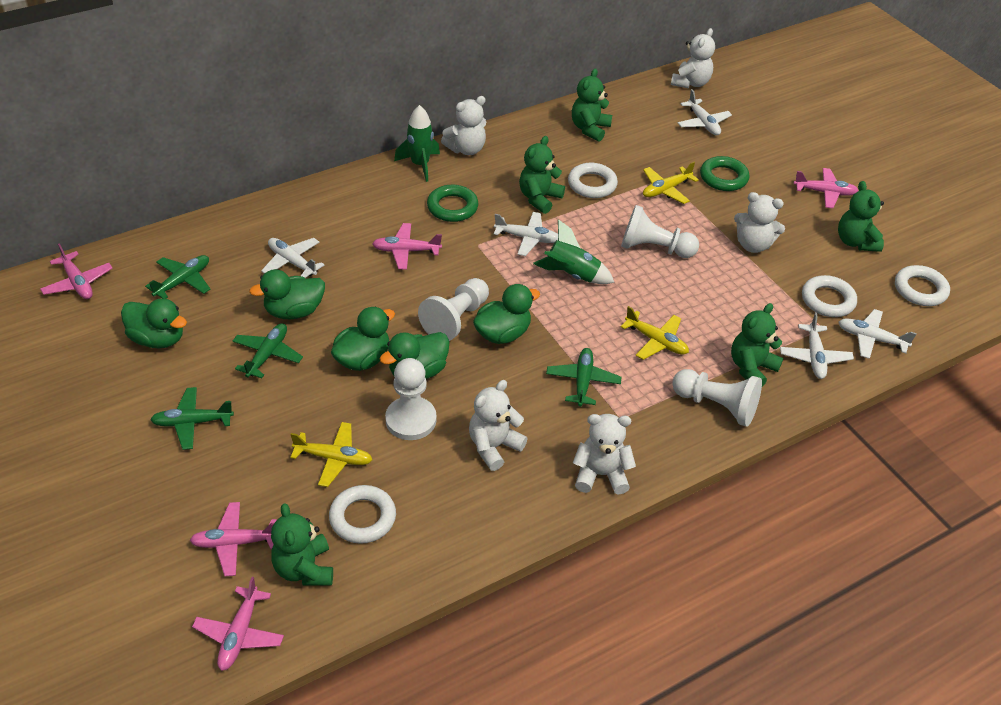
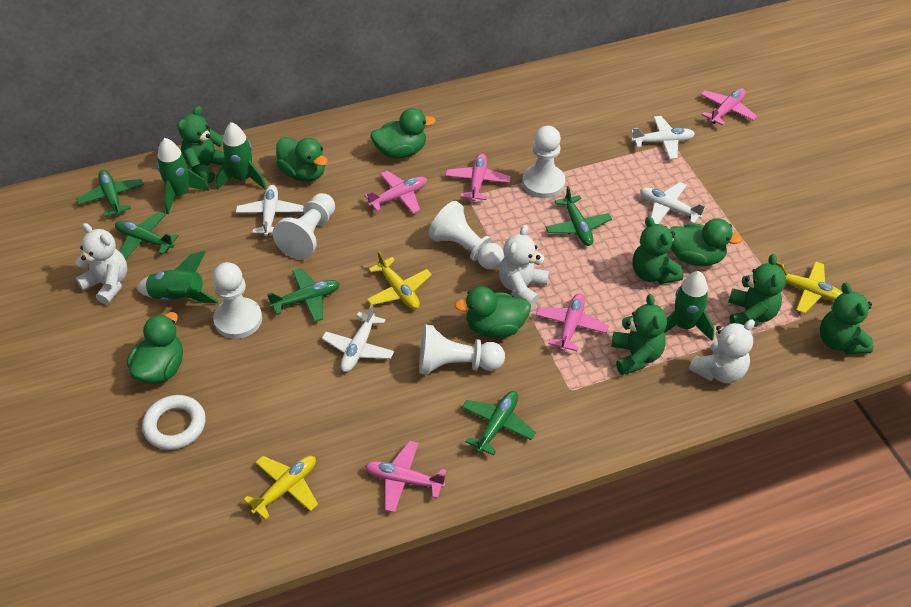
green plane: [145,255,210,299] [150,387,234,450] [232,323,303,378] [546,348,621,407] = 4 -> [76,170,144,217] [115,211,179,259] [267,268,340,322] [462,391,536,456] [545,186,612,246] = 5
green ring: [427,185,478,222] [700,156,750,191] = 2 -> none = 0
green rocket: [394,105,440,182] [533,219,615,284] = 2 -> [136,251,219,303] [157,138,209,214] [216,122,266,190] [663,271,714,341] = 4
white pawn: [385,358,436,440] [418,278,489,341] [621,205,699,258] [672,369,762,427] = 4 -> [213,262,262,339] [272,193,335,259] [419,324,505,375] [428,201,504,270] [522,126,565,198] = 5
white plane: [261,238,324,278] [494,212,558,256] [678,89,732,136] [780,313,854,379] [838,309,917,359] = 5 -> [236,185,304,236] [322,304,394,372] [631,116,695,159] [640,182,706,224] = 4
white ring: [329,485,396,544] [568,163,618,198] [802,275,857,317] [895,265,950,306] = 4 -> [142,395,206,450] = 1
white teddy bear: [441,96,486,155] [469,380,528,471] [573,414,636,495] [671,28,715,89] [734,192,785,253] = 5 -> [75,223,127,305] [499,225,549,307] [689,319,755,384] = 3

